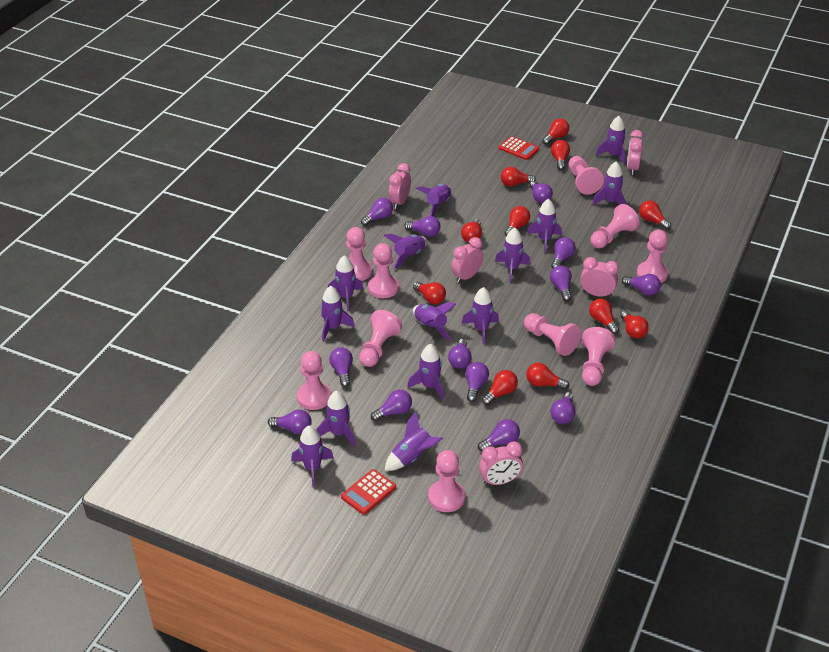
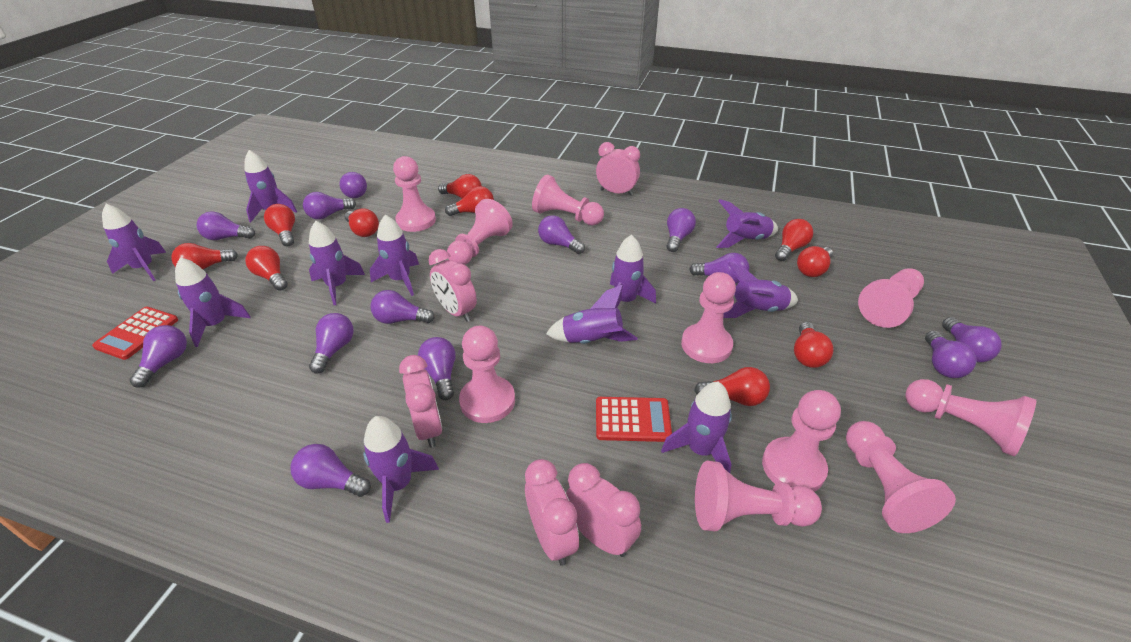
purple rocket: [291,425,334,487] [317,391,355,446] [321,286,355,341] [328,255,364,311] [383,234,428,269] [385,412,443,471] [407,344,444,400] [413,302,456,341] [416,184,451,216] [462,287,499,344] [495,228,530,282] [527,199,562,252] [593,161,626,205] [596,116,626,164] = 14 -> [102,204,166,281] [175,257,251,347] [244,150,297,223] [309,221,365,305] [363,416,439,523] [370,215,419,296] [546,285,638,344] [610,235,656,308] [661,382,732,473] [717,199,778,248] [723,262,798,318] = 11
red light bulb: [413,282,446,304] [461,219,482,242] [482,370,518,405] [501,167,536,186] [505,206,530,236] [526,363,569,390] [542,119,569,145] [551,140,570,170] [589,299,619,334] [620,311,649,339] [639,200,671,230] = 11 -> [171,243,238,269] [245,246,288,291] [264,204,295,247] [345,208,379,237] [438,174,482,198] [445,186,494,216] [694,367,770,406] [775,219,813,261] [794,322,834,368] [797,246,833,277] = 10

